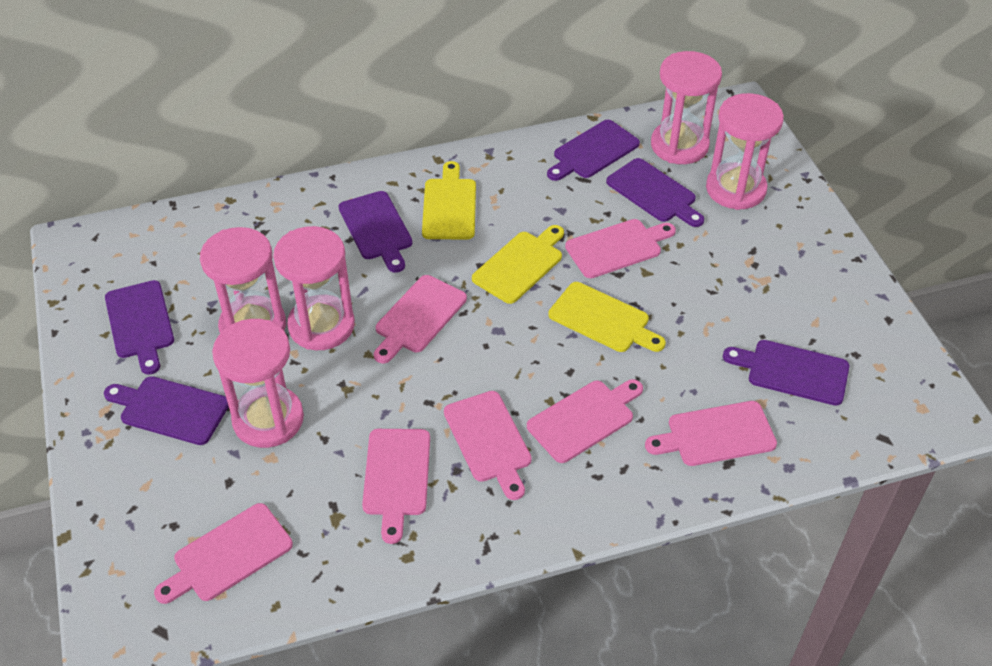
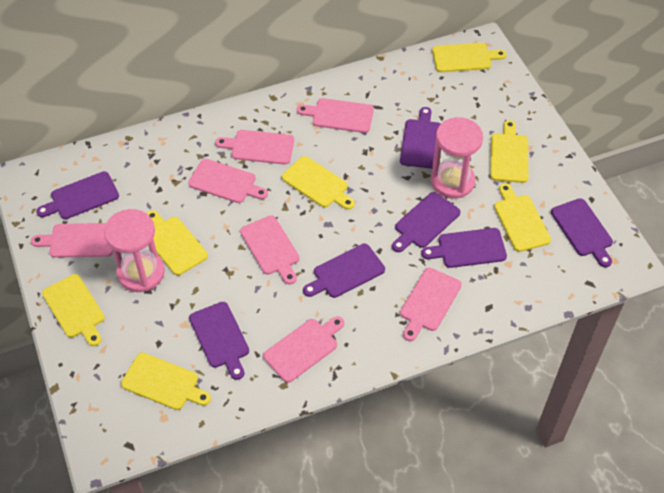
pink hourglass: [200,227,286,333] [212,319,304,448] [273,226,355,350] [651,51,722,164] [706,93,784,210] = 5 -> [104,209,165,292] [431,117,483,199] = 2
purple cutting board: [104,376,229,445] [105,280,174,375] [339,191,412,273] [547,120,640,181] [606,158,704,227] [723,340,849,406] = 6 -> [36,171,119,219] [189,302,249,380] [303,243,385,298] [392,192,460,252] [400,107,440,169] [421,228,507,268] [551,198,613,267] = 7
yellow cutting board: [422,161,476,239] [472,225,564,304] [549,282,666,352] = 3 -> [42,274,105,346] [121,352,211,410] [147,210,208,275] [282,156,355,210] [432,43,507,72] [490,120,528,183] [494,183,551,252] = 7

